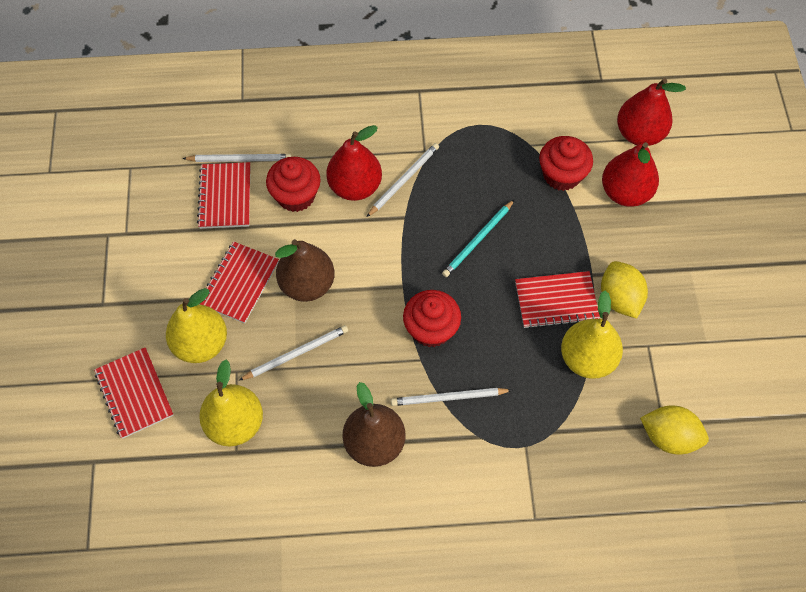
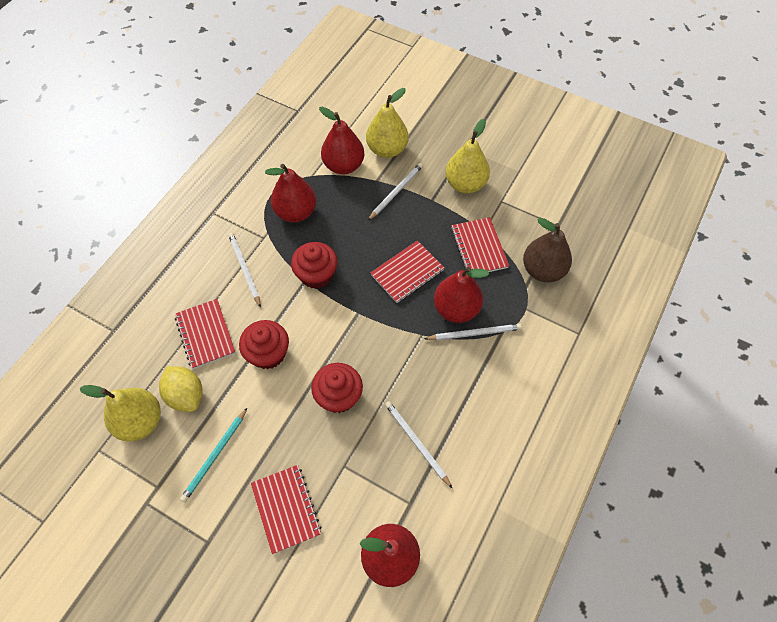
brown pear: [275,239,335,302] [343,382,405,467] = 2 -> [523,218,572,282] = 1
red pear: [326,125,382,201] [602,142,659,207] [617,78,686,146] = 3 -> [265,164,316,223] [319,107,364,174] [359,524,420,587] [434,267,489,323] = 4
yellow lemon: [601,261,648,318] [640,406,709,454] = 2 -> [159,366,202,412] = 1

